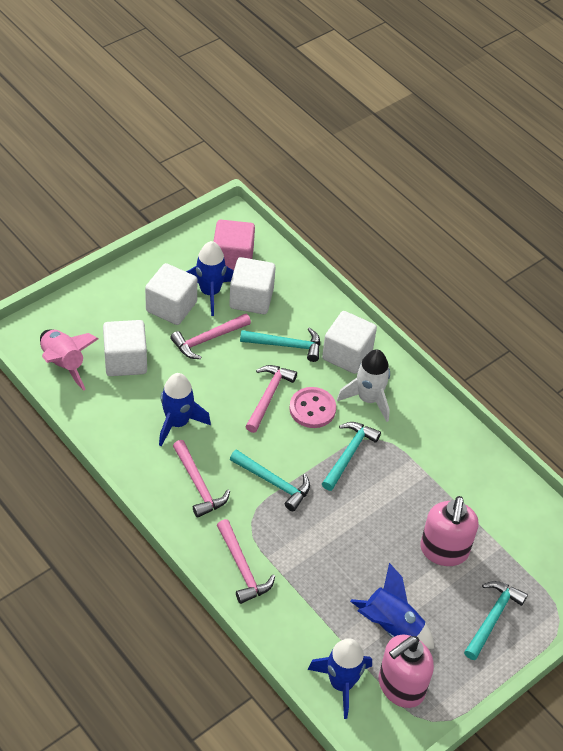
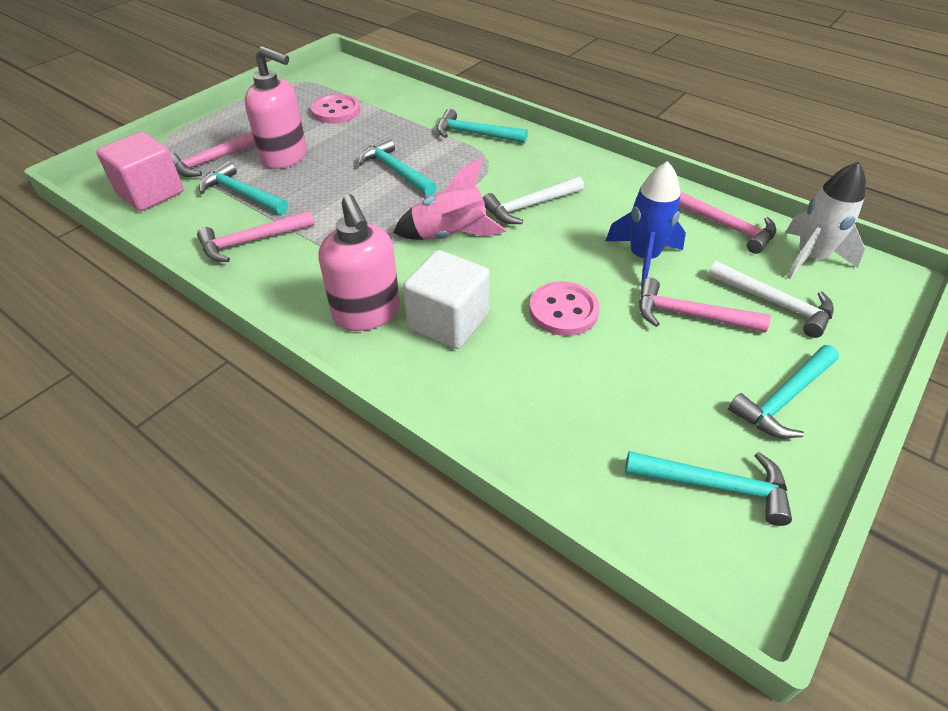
blue rocket: [159,373,211,446] [186,241,234,316] [307,638,372,719] [350,563,435,649] = 4 -> [606,161,686,285] = 1
pink button: [289,387,336,428] = 1 -> [311,94,361,124] [529,281,600,336] = 2
turquoise hammer: [230,449,310,511] [240,327,320,362] [322,422,381,491] [464,581,528,660] = 4 -> [199,161,288,215] [358,138,437,196] [437,109,528,143] [625,451,792,526] [728,345,839,438] = 5
white cube: [103,320,147,376] [145,263,197,325] [229,257,276,314] [322,311,377,374] = 4 -> [403,250,490,349] = 1
white hammer: none = 0 -> [483,176,584,224] [708,261,834,338] = 2

